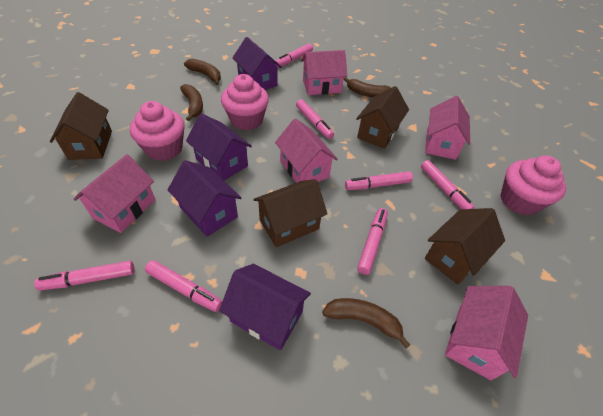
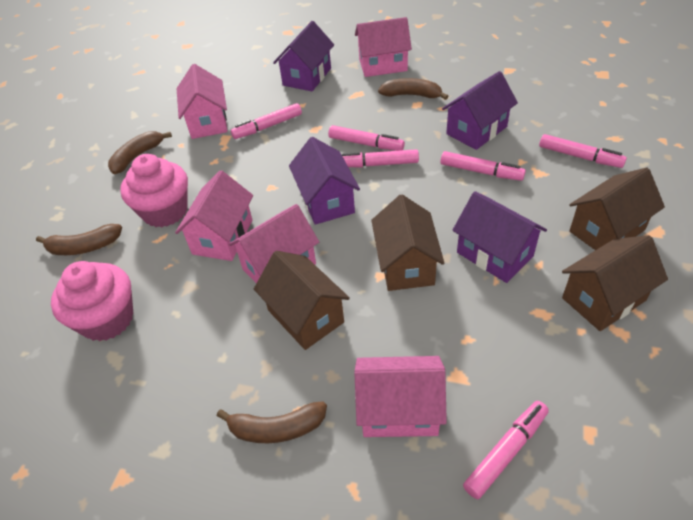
pink cupcake: [130,101,185,161] [221,74,269,130] [500,156,566,215] = 3 -> [51,261,134,341] [120,154,188,228] = 2
pink marker: [34,261,134,290] [145,260,222,312] [276,43,313,68] [296,99,334,139] [345,171,413,190] [357,208,388,275] [421,160,475,209] = 7 -> [231,103,302,139] [328,125,405,151] [342,149,419,167] [440,151,526,181] [463,401,549,499] [539,134,627,168] = 6

